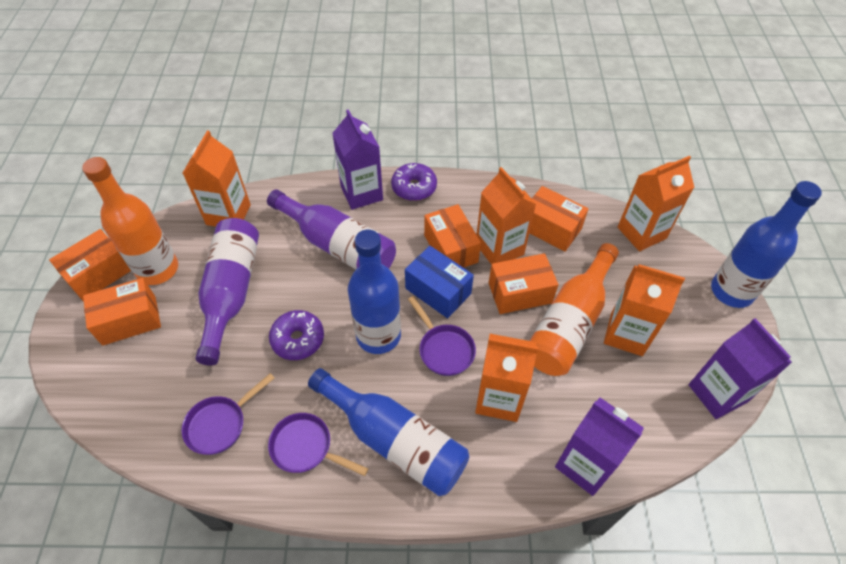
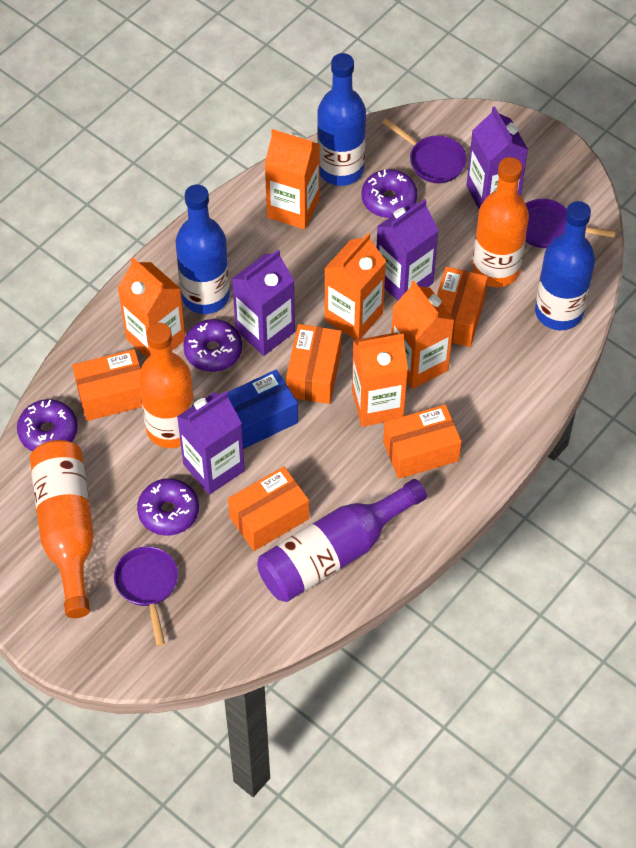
orange bottle: [82,157,178,285] [530,243,619,376] = 2 -> [30,440,94,618] [138,323,195,448] [472,157,529,287] = 3
purple bottle: [196,218,259,366] [267,189,396,269] = 2 -> [257,479,427,602] = 1
purple carton: [332,109,383,210] [555,398,644,496] [689,318,792,419] = 3 -> [177,391,245,495] [232,250,295,356] [377,199,439,301] [466,106,528,209] = 4
purple donut: [269,310,324,360] [391,163,437,201] = 2 -> [17,399,78,451] [137,478,199,536] [183,319,242,372] [361,169,417,218] = 4

